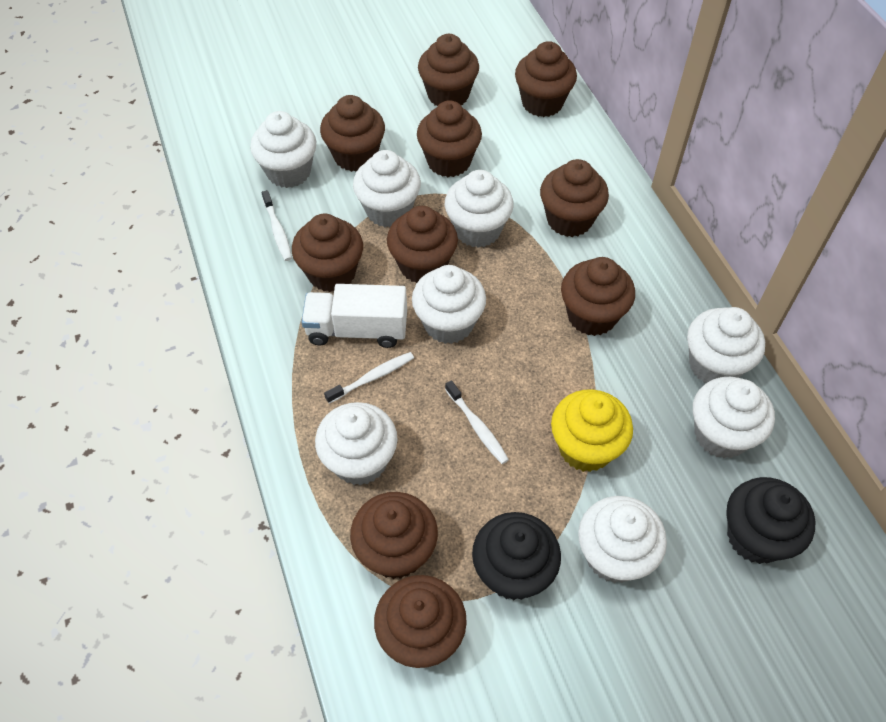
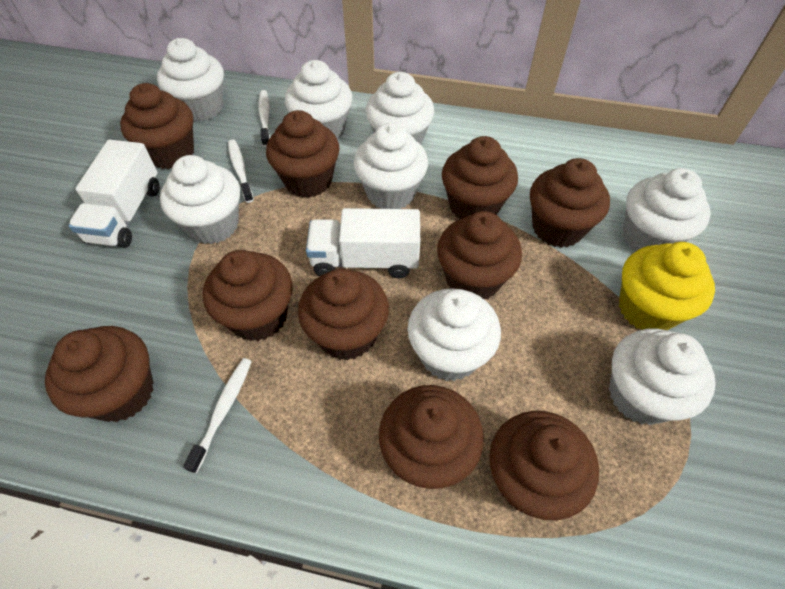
black cupcake: [472,512,561,600] [726,477,815,564] = 2 -> none = 0
white truck: [301,284,407,348] = 1 -> [68,140,159,248] [306,208,420,278] = 2

